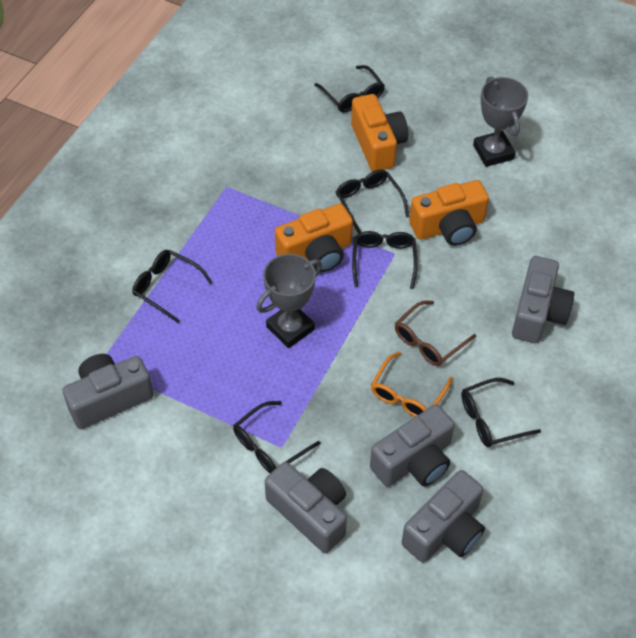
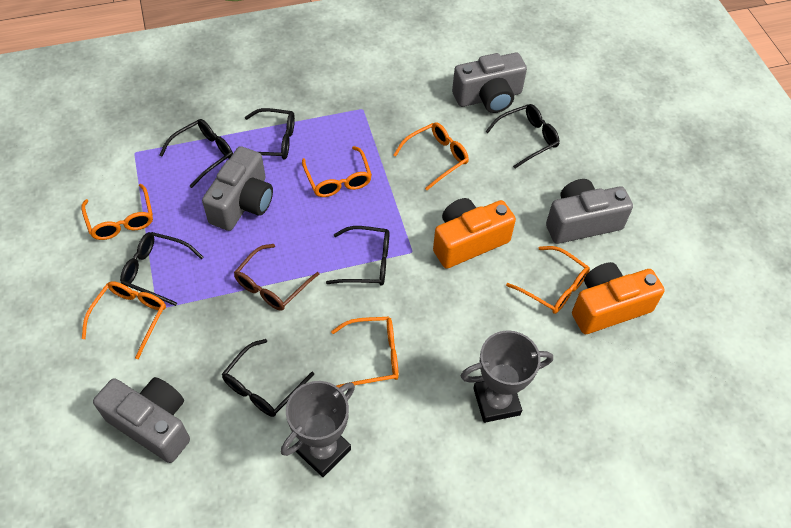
grey camera: [63,354,154,429] [265,462,347,553] [370,404,455,487] [401,470,485,563] [512,256,574,343] = 5 -> [93,377,190,463] [202,146,273,231] [452,53,527,113] [546,179,633,244] = 4
orange camera: [275,204,353,272] [351,94,408,171] [409,180,489,246] = 3 -> [433,198,516,269] [572,262,665,334] = 2
orange glasses: [371,352,453,417] = 1 -> [81,184,153,240] [82,281,166,359] [302,146,372,197] [331,317,399,388] [394,122,469,190] [506,246,590,314] = 6

